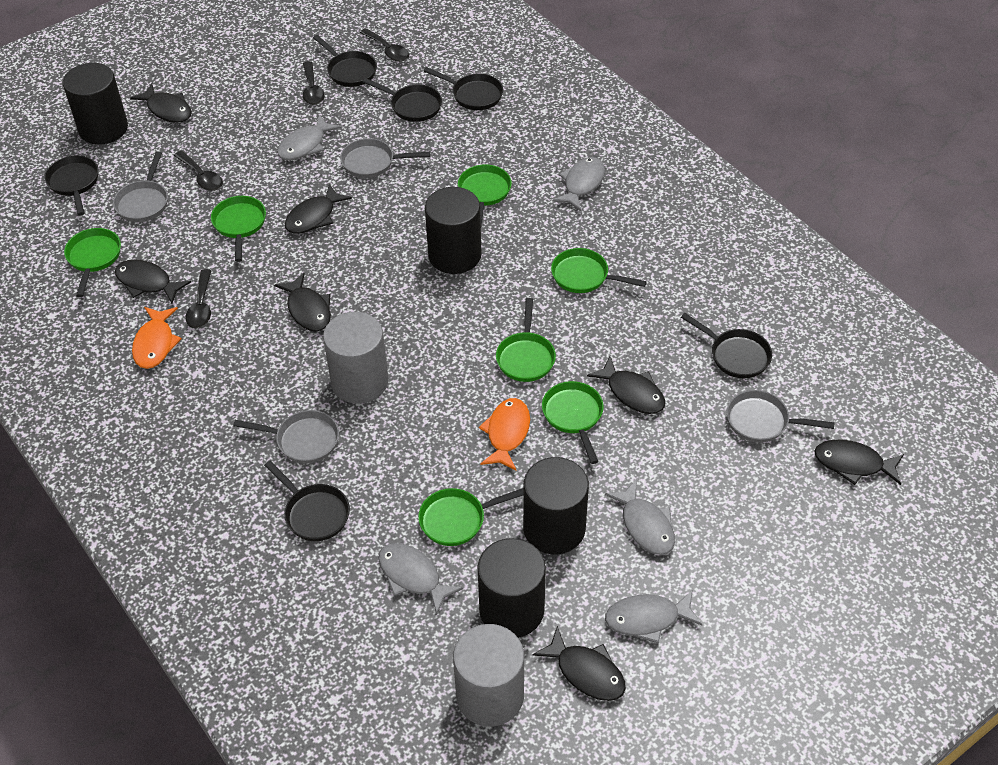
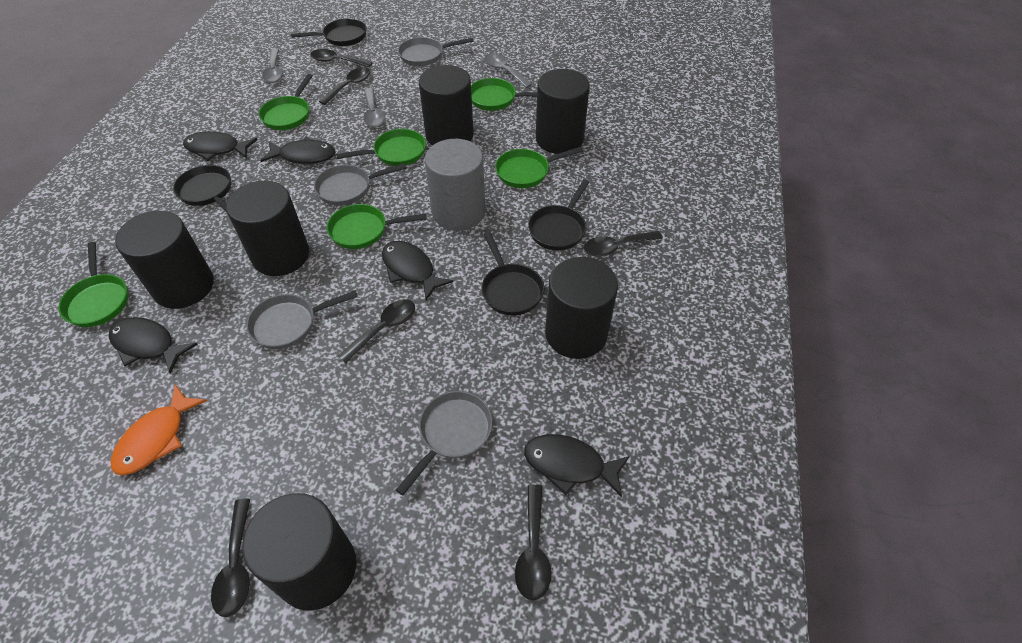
black cylinder: [63,63,128,144] [425,187,482,274] [477,538,546,638] [523,457,589,554] = 4 -> [115,211,214,309] [226,181,309,276] [242,493,356,611] [419,65,474,146] [535,69,590,154] [545,257,618,359] = 6
black fish: [115,260,191,303] [130,83,192,123] [274,273,331,331] [285,184,352,234] [533,626,626,701] [587,357,665,414] [814,440,904,485] = 7 -> [108,317,198,374] [183,131,258,161] [260,137,335,164] [382,241,453,300] [524,434,630,497] = 5
black pan: [44,155,99,215] [264,461,350,541] [313,35,377,87] [363,78,442,122] [424,67,503,110] [681,313,772,378] = 6 -> [173,165,231,212] [291,19,367,46] [482,232,545,316] [528,179,589,250] = 4
black spoon: [174,151,223,191] [186,269,211,328] [303,61,325,105] [360,28,409,62] = 4 -> [211,499,250,617] [310,49,372,68] [319,67,371,105] [338,299,415,363] [515,485,551,600] [584,231,663,256] = 6
green pan: [64,228,121,297] [211,196,266,262] [418,488,524,546] [458,165,512,226] [496,298,556,382] [542,381,604,464] [551,248,647,293] = 7 -> [58,242,128,327] [259,74,313,130] [327,204,426,249] [336,129,426,166] [471,78,537,111] [495,147,583,188] = 6
grey cylinder: [323,312,388,404] [453,624,524,727] = 2 -> [425,139,485,230] = 1
grey fish: [277,115,341,160] [378,543,463,615] [552,157,605,211] [605,480,675,555] [605,590,702,644] = 5 -> none = 0
grey spoon: none = 0 -> [262,48,283,83] [364,88,385,127] [484,53,532,88] = 3
orange fish: [132,307,182,369] [479,398,530,471] = 2 -> [111,385,207,475] = 1

